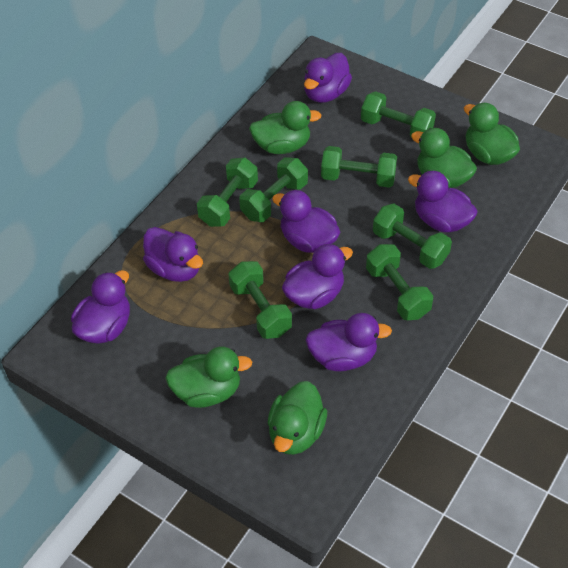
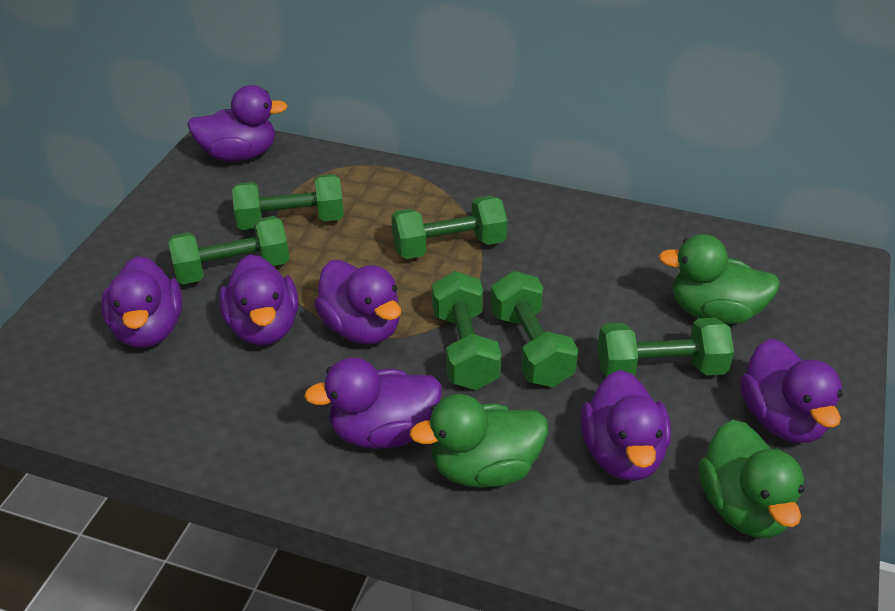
green duck: [165,346,252,408] [249,101,322,154] [268,381,327,455] [411,128,477,188] [464,103,520,165] = 5 -> [409,394,548,488] [658,234,780,324] [698,420,804,538] = 3
green dumbbell: [197,158,258,227] [228,261,292,339] [239,157,308,222] [321,146,397,188] [361,91,436,138] [366,244,433,320] [373,204,452,269] = 7 -> [168,216,289,284] [232,174,344,230] [392,196,508,259] [432,271,501,390] [490,271,578,387] [598,317,734,377] = 6

